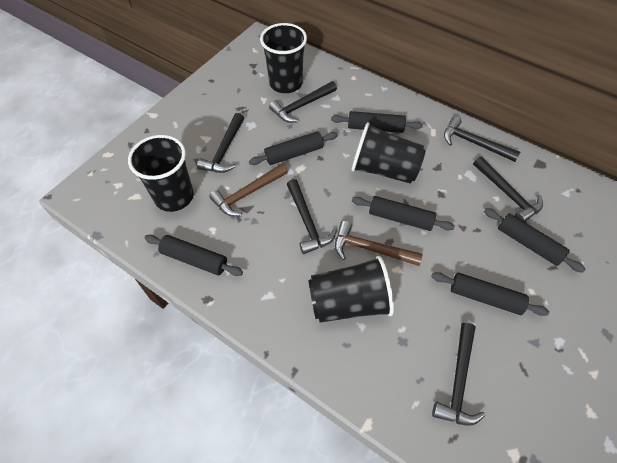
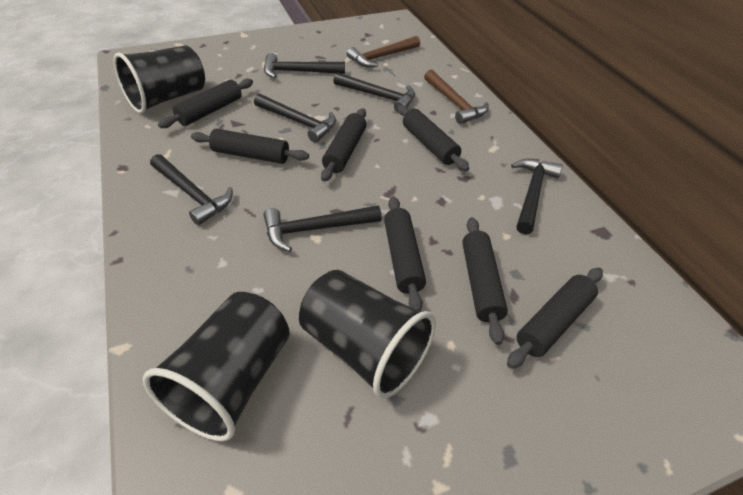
black cup: [128,135,194,212] [260,23,307,93] [308,256,394,322] [352,122,425,184] = 4 -> [114,45,205,113] [143,292,290,441] [299,270,436,399] = 3
black rolling pin: [144,235,243,276] [249,132,338,165] [331,111,423,133] [352,196,455,231] [431,272,549,316] [484,208,586,273] = 6 -> [158,79,253,128] [191,129,309,164] [321,108,366,182] [384,196,426,311] [397,105,469,171] [462,217,508,345] [507,268,603,369] = 7

